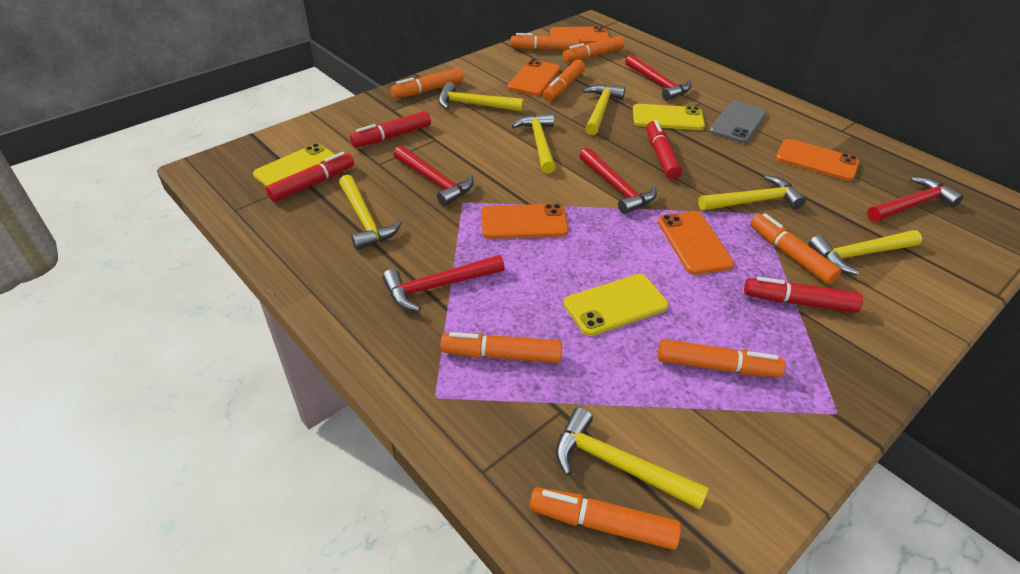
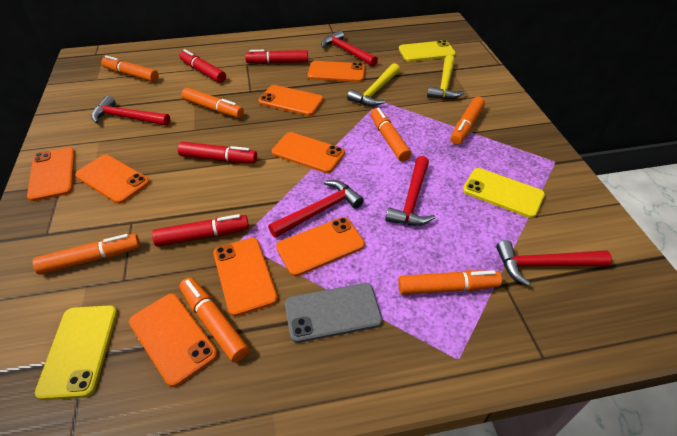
orange marker: [391,68,463,98] [441,332,562,363] [511,33,580,50] [530,487,681,550] [543,60,585,101] [563,36,625,62] [658,339,785,377] [750,213,841,284] = 8 -> [33,234,140,275] [101,55,159,82] [179,277,249,362] [182,88,244,118] [371,107,411,161] [398,270,502,295] [451,97,485,145] = 7
orange phone: [481,204,569,239] [508,59,560,96] [550,26,610,44] [658,211,734,275] [776,139,859,181] = 5 -> [27,147,75,201] [75,155,150,204] [129,294,217,387] [213,238,278,316] [258,85,324,116] [272,132,345,173] [276,217,365,276] [308,61,365,82] = 8
yellow hammer: [339,175,402,250] [438,82,524,112] [512,113,556,174] [556,407,708,510] [583,84,625,135] [698,175,806,211] [808,230,922,275] = 7 -> [347,63,400,106] [427,55,465,99] = 2

